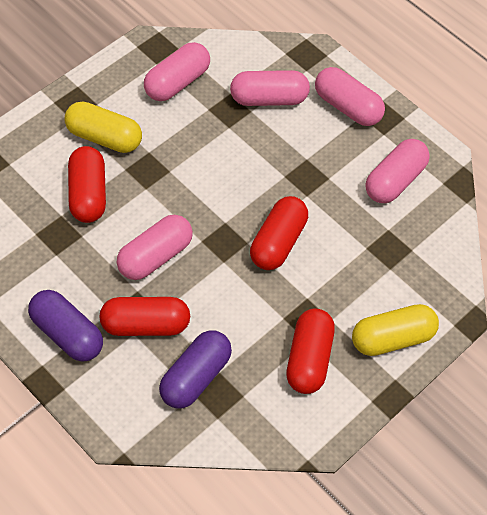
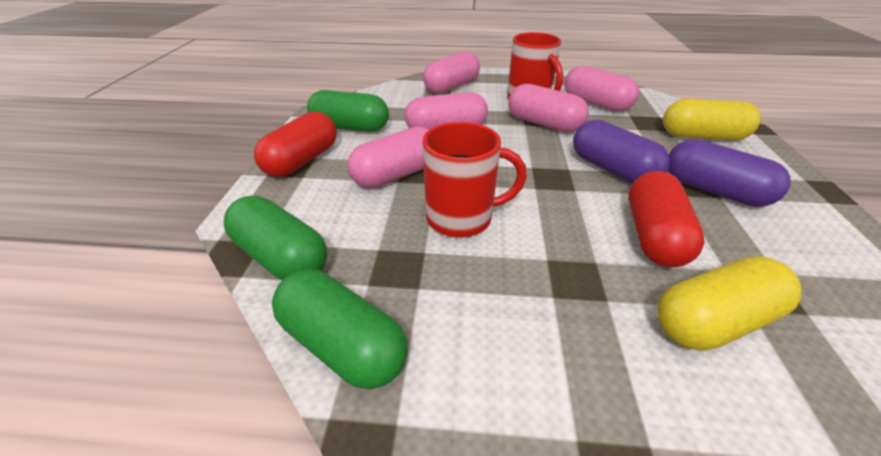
green capsule: none = 0 -> [224,196,328,280] [272,269,408,389] [307,90,389,132] = 3
red capsule: [68,146,106,223] [99,297,190,336] [250,196,308,270] [286,308,335,394] = 4 -> [254,111,337,177] [628,171,705,267] = 2
red mug: none = 0 -> [422,122,527,238] [507,32,563,99] = 2

